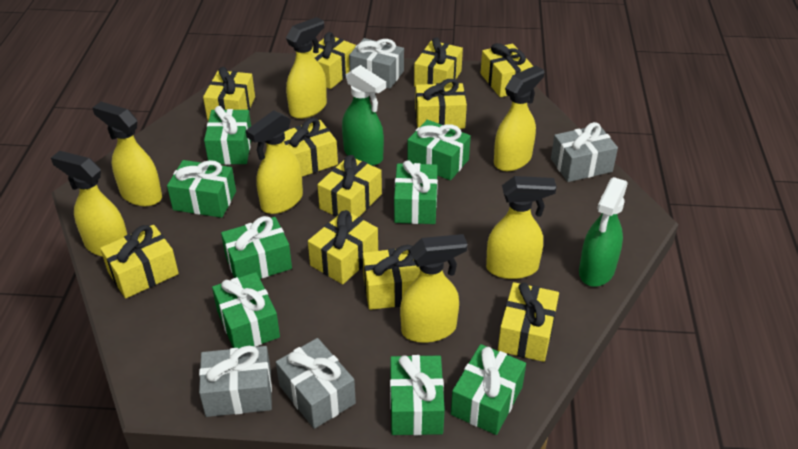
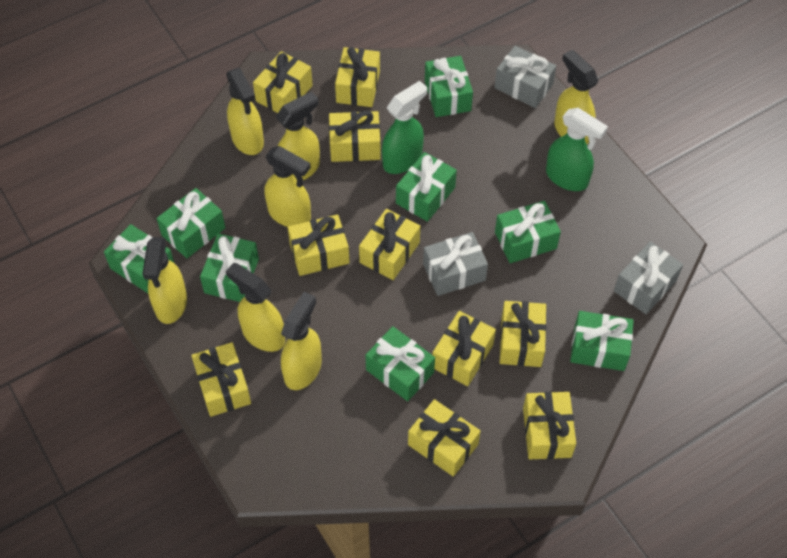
grey gift: [199,346,272,417] [276,338,356,429] [349,38,404,89] [551,122,618,182] = 4 -> [423,232,488,296] [494,46,557,108] [614,241,683,314] = 3
yellow gift: [100,225,179,298] [203,67,255,121] [284,118,338,177] [308,210,378,284] [311,32,356,89] [317,155,382,217] [363,245,420,310] [414,37,463,87] [415,79,467,129] [481,43,533,97] [498,282,559,362] = 11 -> [191,342,251,417] [253,51,313,113] [288,214,350,276] [329,110,381,162] [335,47,380,107] [359,209,420,280] [408,399,481,477] [432,311,496,386] [500,301,546,367] [523,392,576,459] = 10

